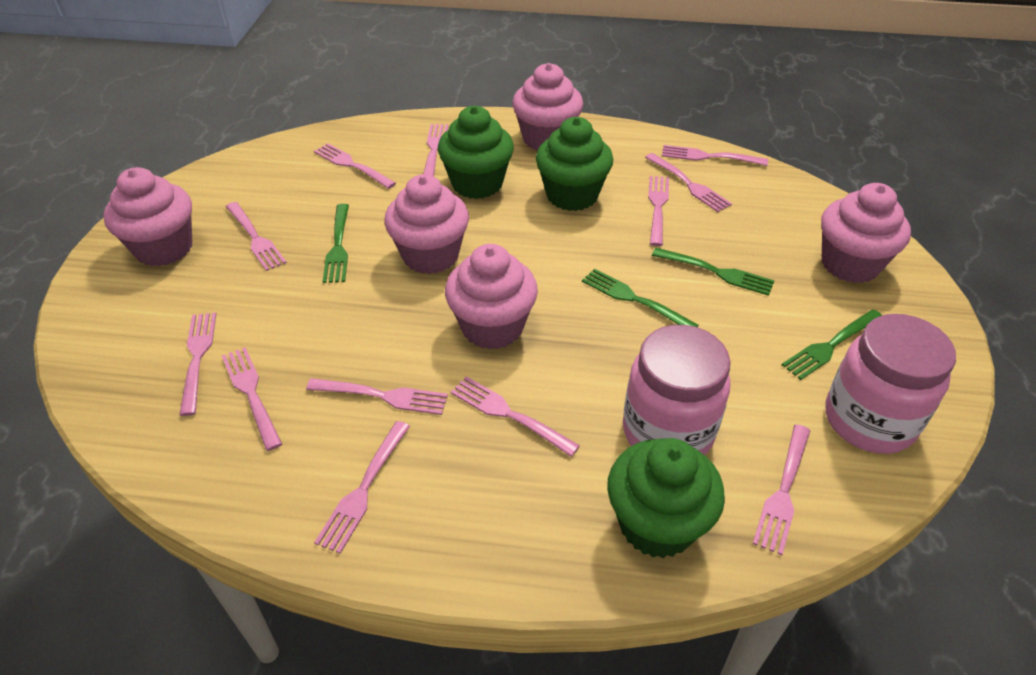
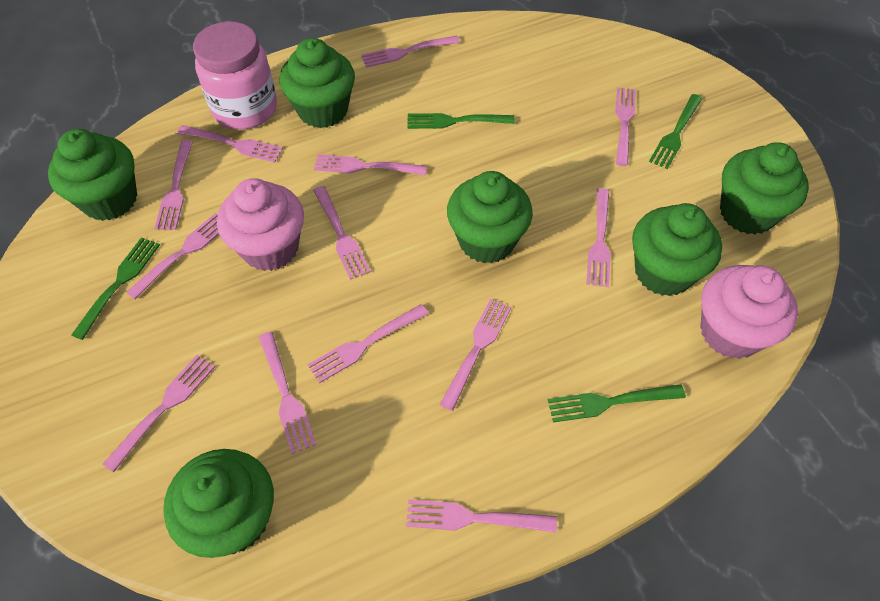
green cupcake: [438,106,514,199] [536,117,613,211] [607,438,725,558] = 3 -> [48,129,137,221] [163,449,274,558] [279,38,355,128] [447,171,533,263] [632,203,722,296] [720,142,809,235] = 6
pink cupcake: [103,167,192,266] [384,174,469,274] [445,244,538,349] [512,63,583,151] [821,183,911,283] = 5 -> [217,178,304,271] [700,265,798,359] = 2
pink fork: [179,312,216,416] [222,347,282,451] [226,202,287,271] [306,378,448,415] [314,143,396,189] [314,421,410,554] [423,124,448,177] [451,376,580,457] [645,153,732,212] [648,176,669,246] [662,145,768,166] [753,424,811,555] = 12 -> [103,355,215,472] [126,213,219,299] [154,140,193,230] [177,125,283,163] [259,332,316,454] [307,304,428,383] [313,186,371,280] [314,154,427,175] [361,36,460,67] [406,499,557,533] [439,299,511,411] [586,188,611,287] [615,87,636,166] = 13
pink jar: [623,325,731,455] [826,314,956,454] = 2 -> [193,21,277,130] = 1

